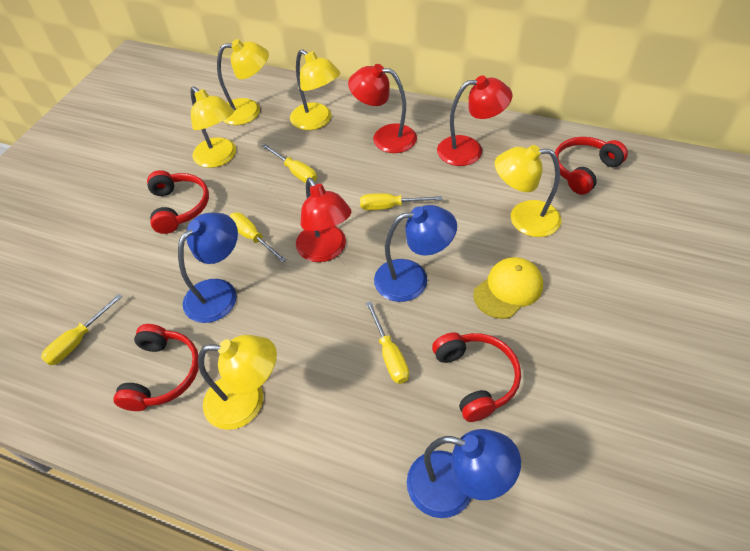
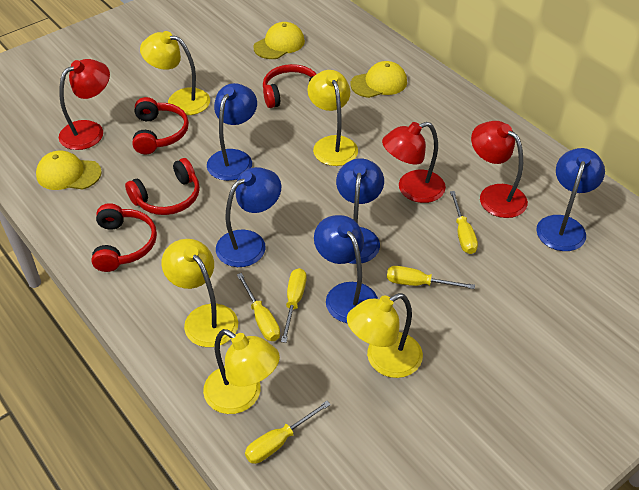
blue lamp: [178,213,238,323] [374,205,457,302] [407,429,521,518] = 3 -> [207,83,257,181] [216,167,281,267] [314,215,378,323] [336,158,384,264] [536,148,605,251] = 5
yellow cap: [473,257,543,319] = 1 -> [36,151,102,190] [253,22,305,59] [351,61,407,98] = 3

